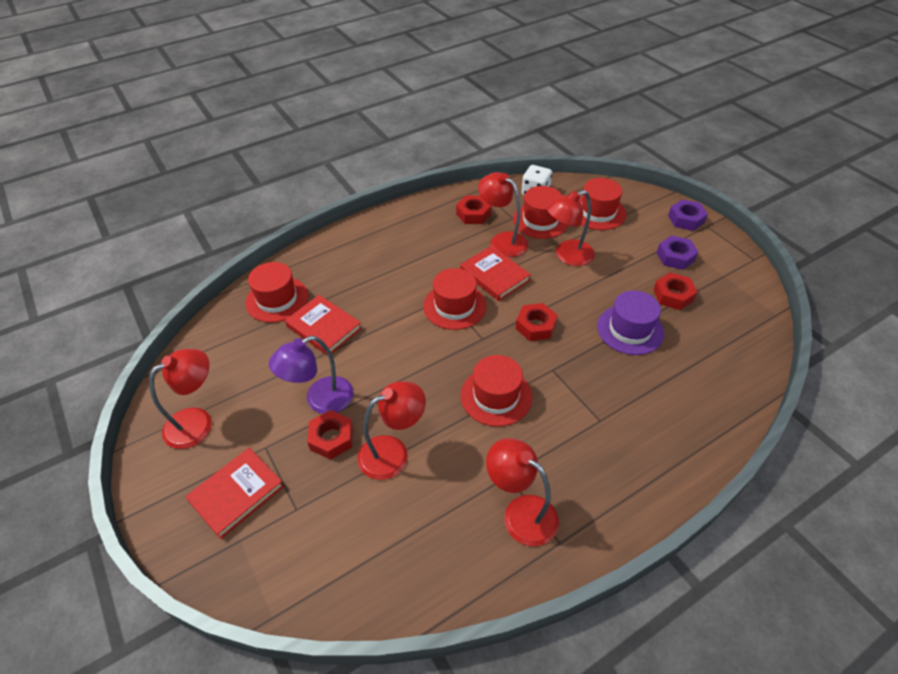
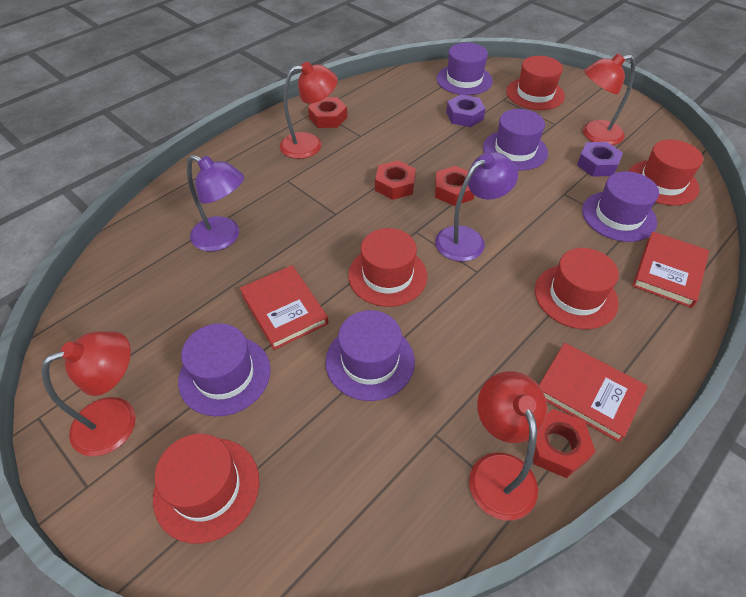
purple hat: [597,290,664,355] = 1 -> [178,323,271,416] [325,310,415,401] [437,43,493,95] [483,109,548,171] [582,171,659,242] = 5
purple lamp: [269,336,354,414] = 1 -> [187,155,244,251] [435,152,518,262] = 2
red lamp: [149,349,212,449] [358,381,426,480] [478,172,528,257] [486,438,559,546] [547,190,595,266] = 5 -> [41,331,136,456] [280,62,338,159] [469,371,547,520] [583,53,635,145] = 4
white dice: [521,165,552,195] = 1 -> none = 0

